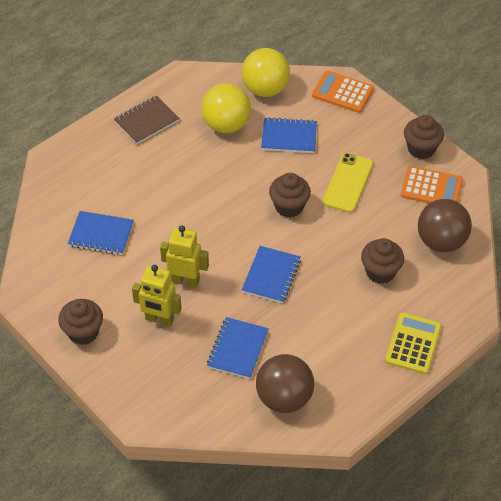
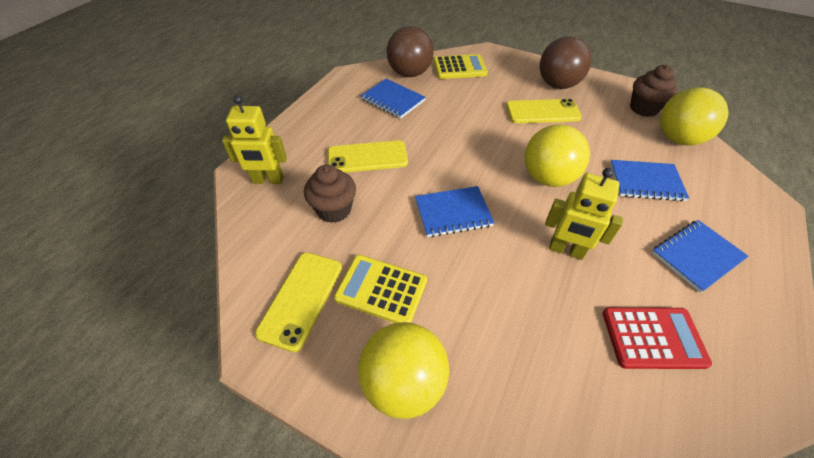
brown cupcake: [58,299,103,345] [269,173,311,218] [361,238,404,284] [404,115,444,159] = 4 -> [304,164,356,223] [630,65,678,117] = 2
brown notebook: [114,96,180,144] = 1 -> none = 0
orange calculator: [312,71,374,113] [401,166,463,203] = 2 -> none = 0
red calculator: none = 0 -> [603,307,712,369] = 1
yellow ball: [201,83,251,133] [242,48,290,97] = 2 -> [358,322,449,419] [525,124,590,187] [660,87,728,146] = 3
yellow calculator: [385,312,442,374] = 1 -> [334,255,427,323] [434,54,488,79] = 2
yellow phone: [322,153,373,213] = 1 -> [255,253,342,352] [328,140,408,172] [506,99,582,123] = 3

